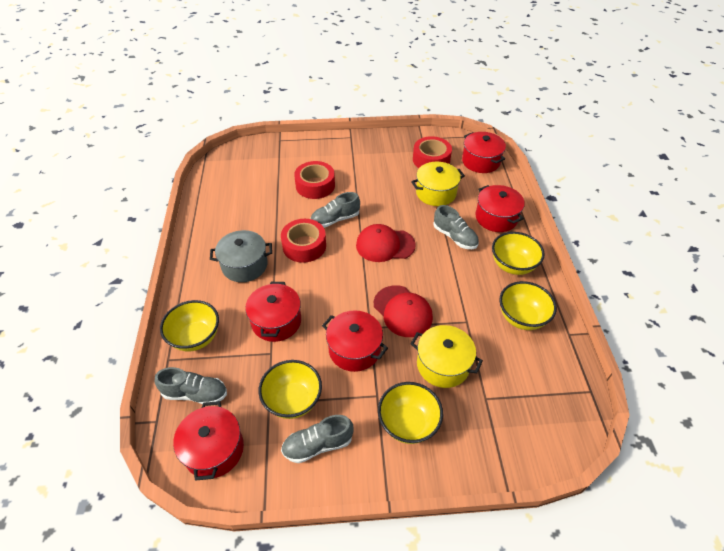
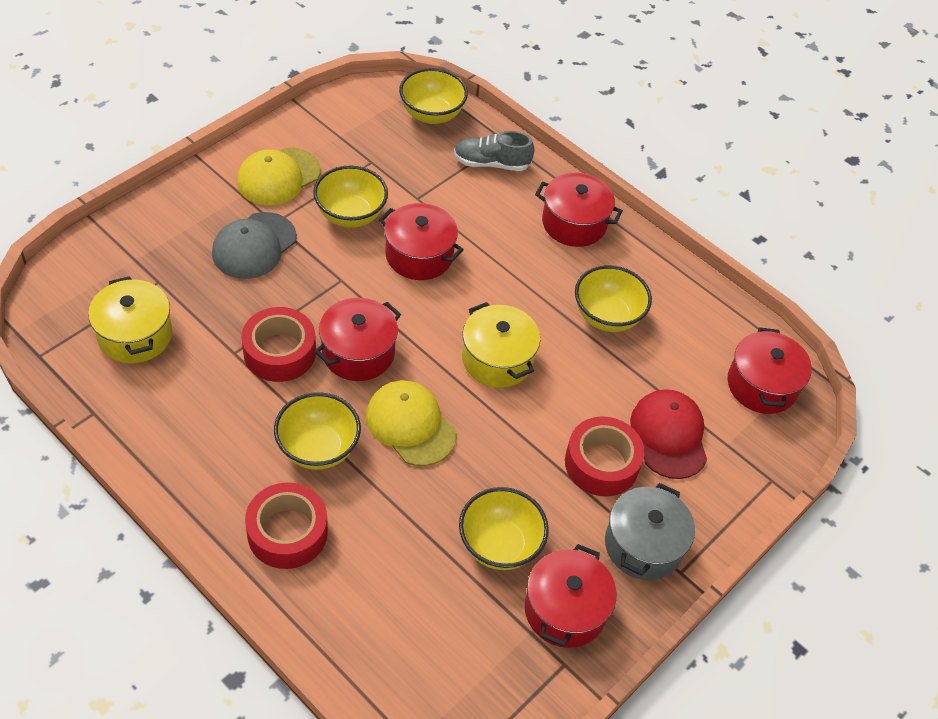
grey cap: none = 0 -> [212,212,297,279] = 1
grey shoe: [155,367,227,404] [281,415,354,463] [310,192,360,228] [433,205,479,249] = 4 -> [454,131,534,171] = 1
red cap: [356,224,416,262] [374,285,433,337] = 2 -> [630,389,707,479] = 1
yellow cap: none = 0 -> [237,147,321,206] [366,380,457,466] = 2

